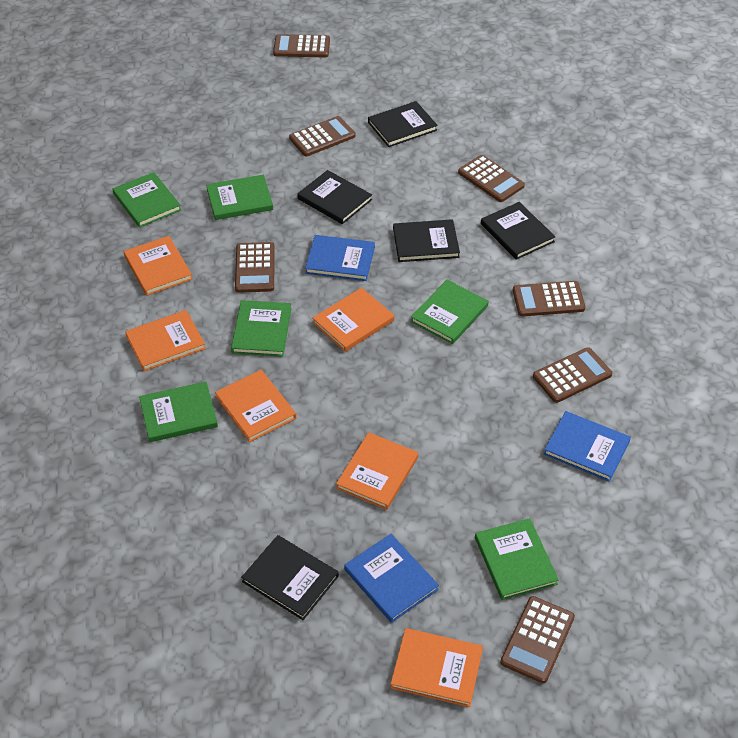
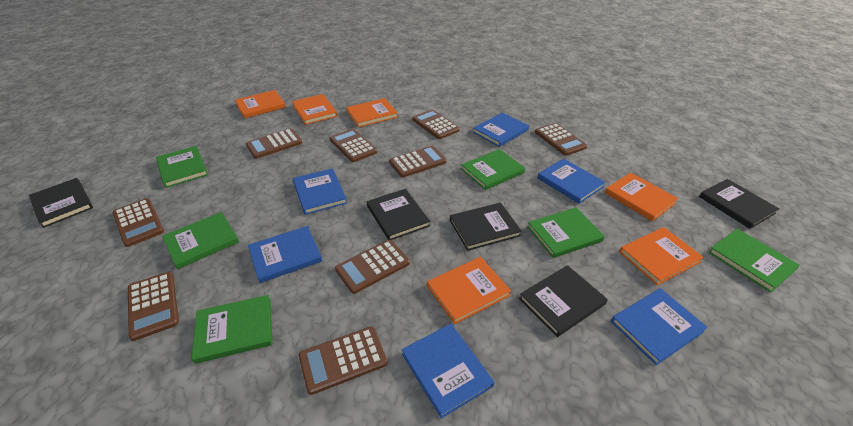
blue book: [305,235,375,281] [344,534,439,623] [544,411,631,482] = 3 -> [248,226,322,283] [293,168,347,215] [402,324,494,419] [473,112,529,147] [537,158,606,204] [611,288,708,365] = 6
brown calculator: [235,242,275,293] [273,34,330,58] [289,116,356,156] [458,155,525,202] [500,596,575,683] [513,281,586,316] [533,347,612,403] = 7 -> [113,198,164,247] [128,272,179,341] [246,128,302,159] [299,326,387,395] [330,129,377,162] [335,240,410,294] [389,146,447,177] [412,109,460,139] [535,123,587,156] = 9

